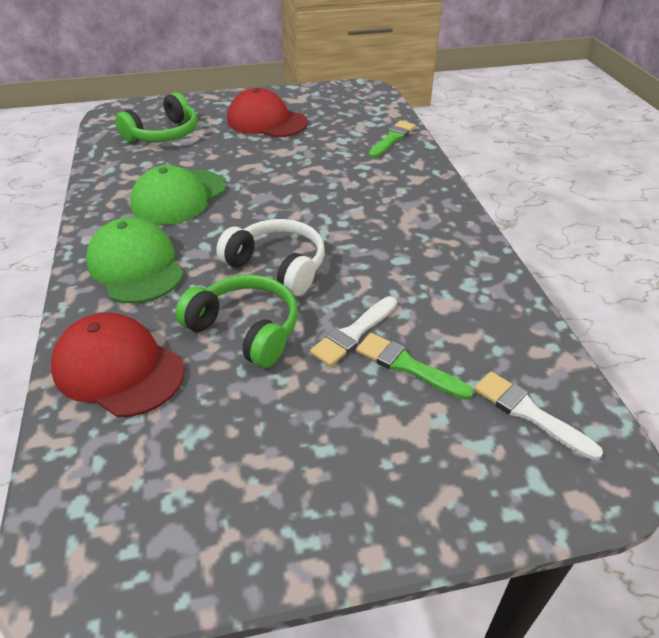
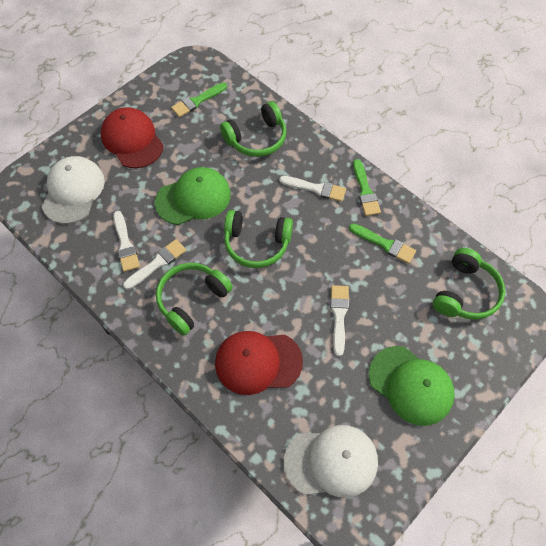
green brush: [356,333,473,400] [369,121,416,158] = 2 -> [171,82,227,117] [349,223,416,264] [353,159,381,216] = 3
green headphones: [115,92,197,142] [175,275,298,368] = 2 -> [156,263,233,335] [220,101,286,157] [224,210,293,268] [433,248,505,320] = 4
white brush: [310,296,397,367] [474,372,603,460] = 2 -> [113,211,140,272] [123,239,186,290] [279,176,346,202] [330,285,349,356] = 4
white cap: none = 0 -> [42,156,105,224] [284,425,378,498] = 2
white headphones: [216,219,325,296] = 1 -> none = 0

